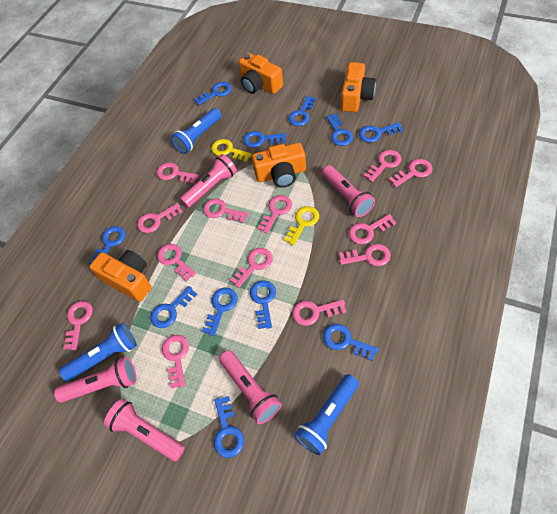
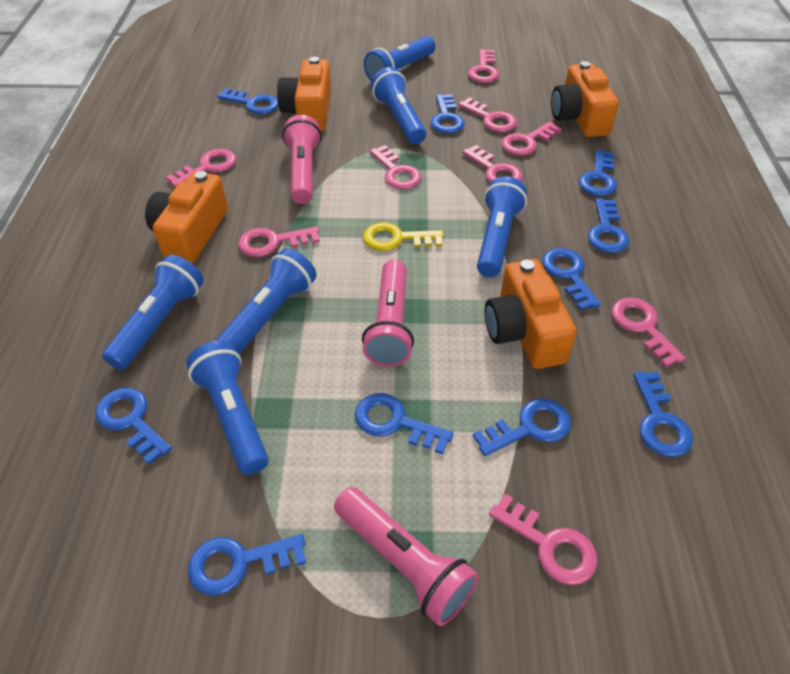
blue flashlight: [59,323,137,382] [171,108,221,154] [294,374,359,455] = 3 -> [102,255,204,370] [186,341,269,475] [216,248,317,354] [364,36,436,81] [371,67,426,144] [477,176,527,277] = 6
blue key: [89,226,125,264] [150,286,197,328] [194,82,232,105] [202,288,238,336] [214,396,244,458] [243,131,286,148] [250,280,276,329] [288,96,316,126] [323,324,378,361] [326,113,353,146] [359,122,403,143] = 11 -> [95,388,172,465] [188,534,306,595] [217,88,278,114] [355,393,453,454] [430,94,465,133] [473,398,571,456] [542,248,601,310] [579,150,617,196] [588,198,630,253] [633,371,693,457] = 10
pink flashlight: [54,356,136,403] [104,399,185,461] [180,154,237,208] [219,350,282,424] [322,165,375,217] = 5 -> [282,115,322,204] [334,487,479,626] [362,260,414,367] = 3
pink key: [63,301,93,350] [137,203,183,233] [157,162,199,184] [157,244,196,281] [162,335,189,389] [203,198,248,223] [230,248,273,288] [257,195,292,234] [292,300,346,326] [339,244,391,266] [349,214,396,244] [364,150,402,182] [389,159,432,187] = 13 -> [166,149,236,188] [238,226,320,257] [370,145,422,189] [458,97,517,132] [462,145,523,182] [468,49,499,83] [489,494,598,585] [501,121,562,156] [612,298,686,368] = 9
yellow key: [211,139,252,162] [283,206,319,246] = 2 -> [363,222,444,251] = 1

